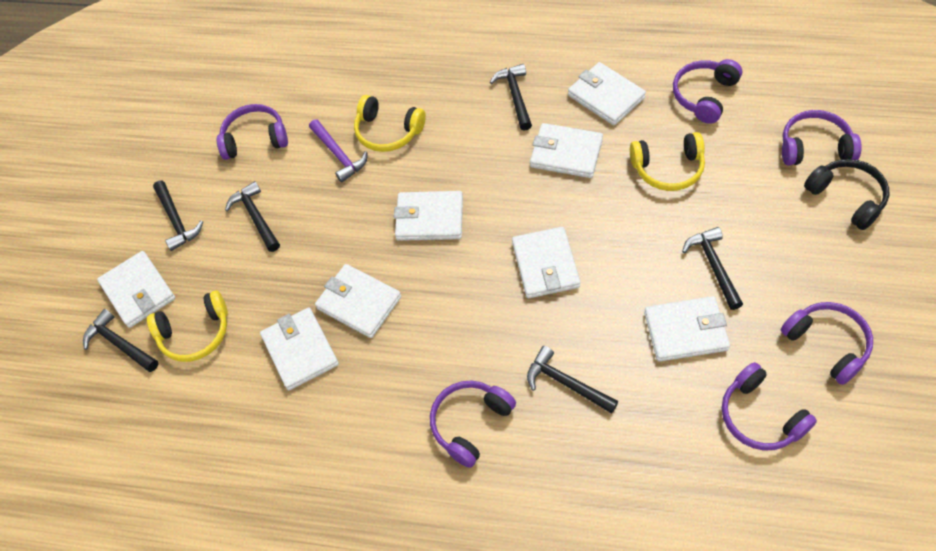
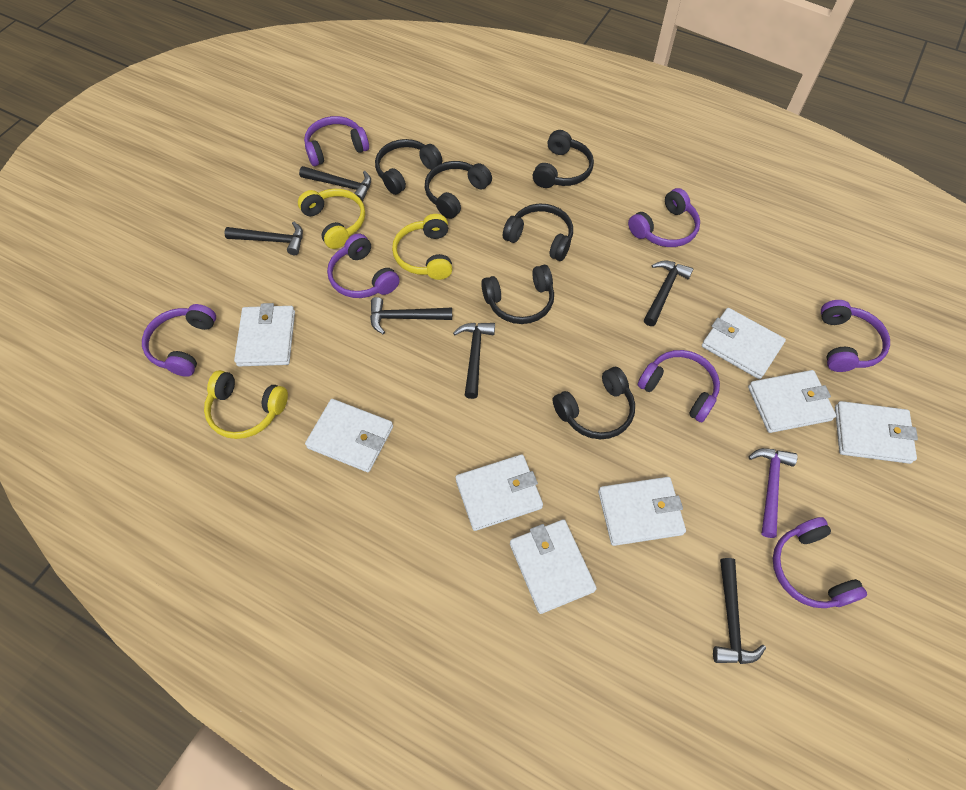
black headphones: [804,159,889,230] = 1 -> [375,139,442,195] [425,161,492,219] [481,265,554,324] [503,203,573,261] [533,130,594,188] [553,367,635,439] = 6
purple headphones: [217,104,288,160] [430,380,516,468] [673,59,742,124] [722,362,817,451] [781,302,873,385] [782,110,862,165] = 6 -> [142,304,216,377] [304,116,369,166] [327,233,399,298] [628,188,700,247] [638,350,720,422] [773,517,867,608] [821,300,890,372] = 7

